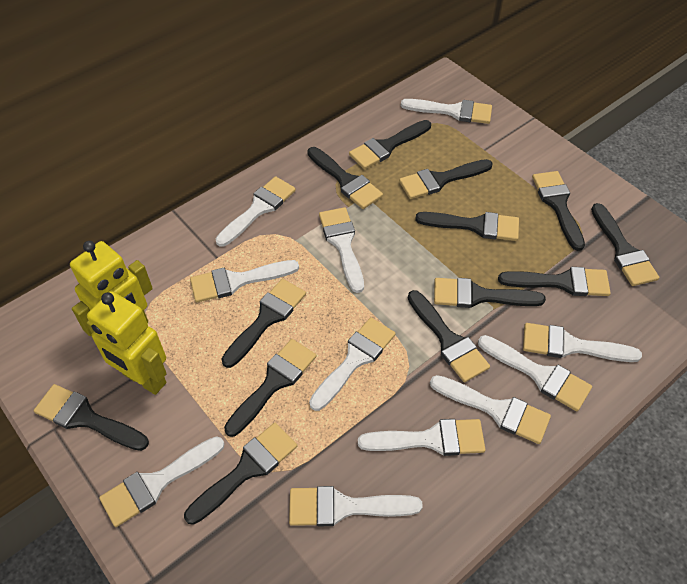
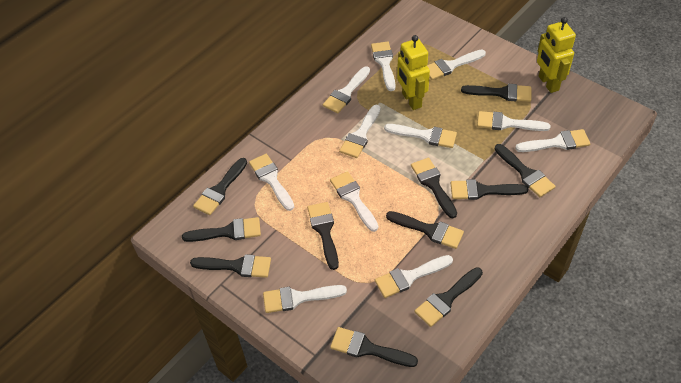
black brush: [34,384,149,451] [184,423,297,525] [221,279,306,368] [224,339,316,437] [307,147,383,209] [349,120,431,169] [399,159,493,199] [408,290,490,382] [415,212,519,241] [434,278,546,308] [498,267,611,296] [532,171,585,251] [591,203,659,286] = 13 -> [182,217,261,242] [190,254,271,278] [193,158,247,215] [307,202,339,270] [330,327,418,367] [386,211,464,249] [411,158,457,218] [414,267,483,327] [451,179,528,200] [461,84,531,102] [494,144,556,197] = 11

